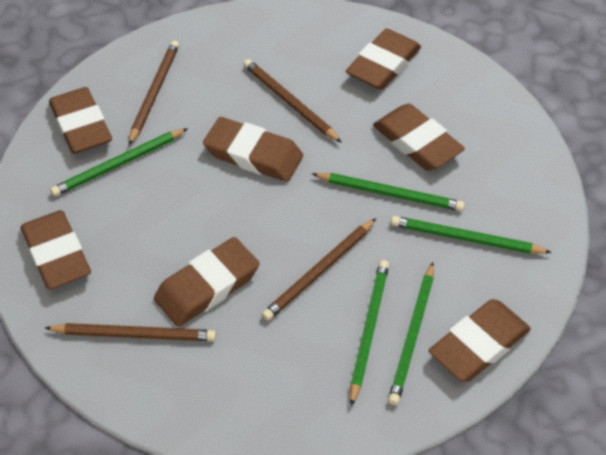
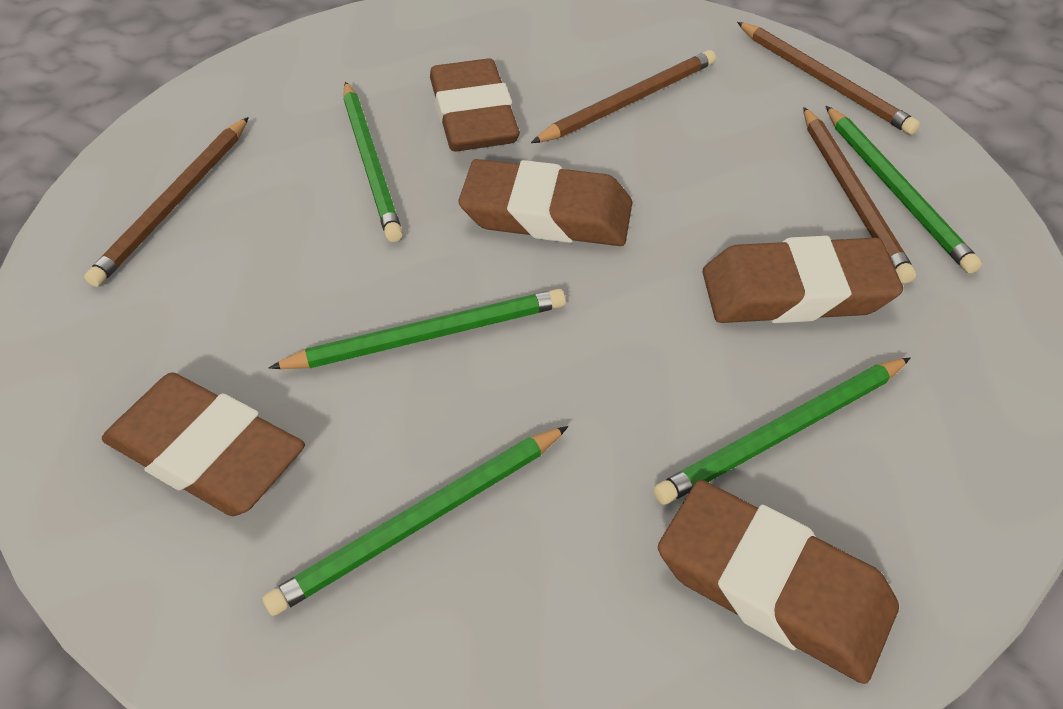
brown eraser: [21,210,91,289] [49,87,112,154] [154,237,259,327] [203,117,303,182] [346,29,421,90] [373,104,465,171] [429,299,531,382] = 7 -> [102,372,305,516] [430,59,520,151] [458,159,632,246] [658,480,899,684] [702,236,903,323] = 5

